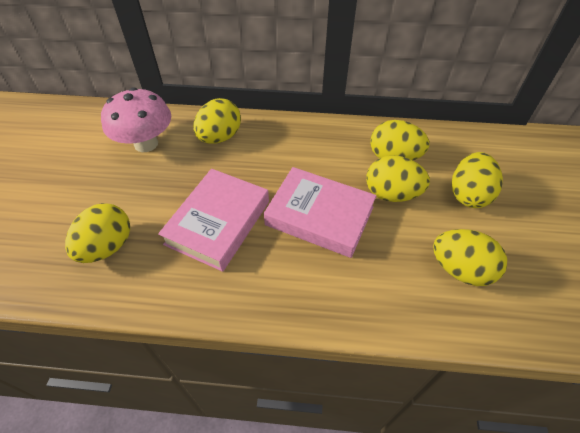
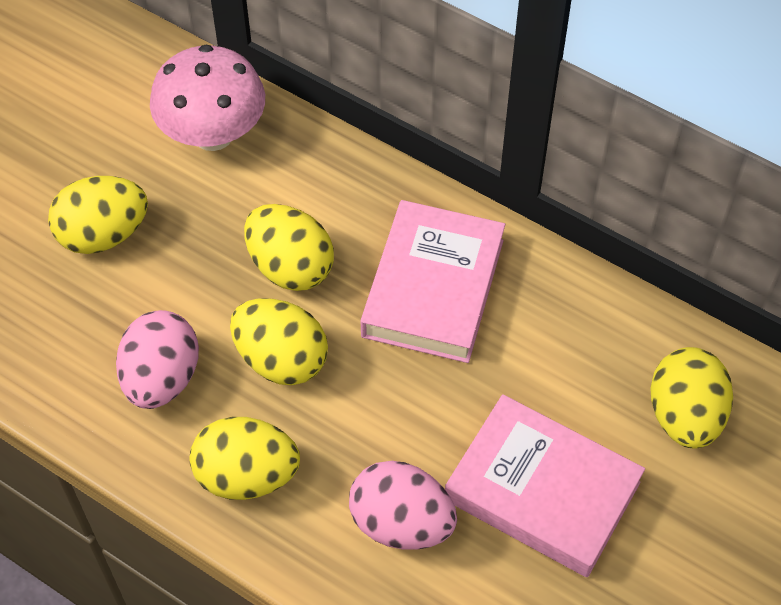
pink egg: none = 0 -> [116,310,199,409] [349,461,457,550] = 2
yellow egg: [65,203,130,263] [193,98,241,144] [366,155,430,202] [370,120,429,161] [433,229,507,286] [452,152,503,208] = 6 -> [48,176,148,254] [190,417,300,500] [230,298,328,385] [244,204,334,291] [650,347,733,449] = 5

